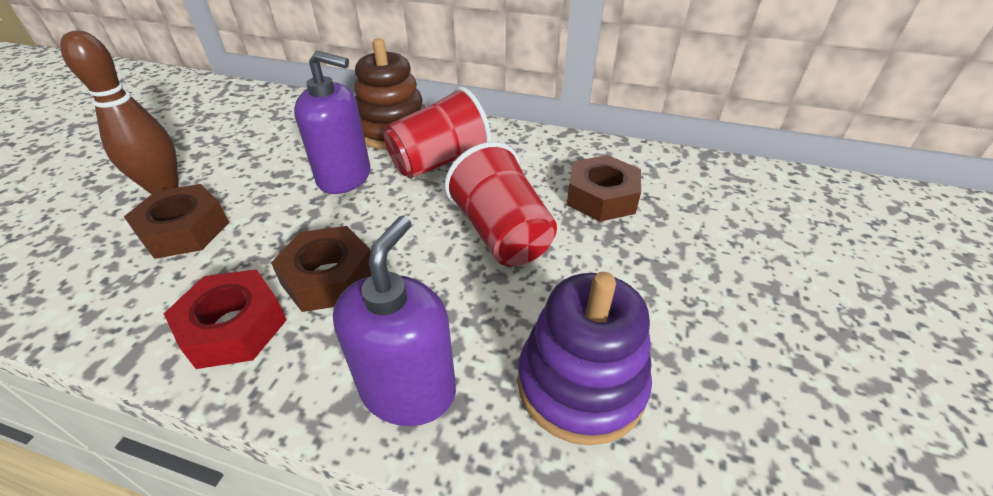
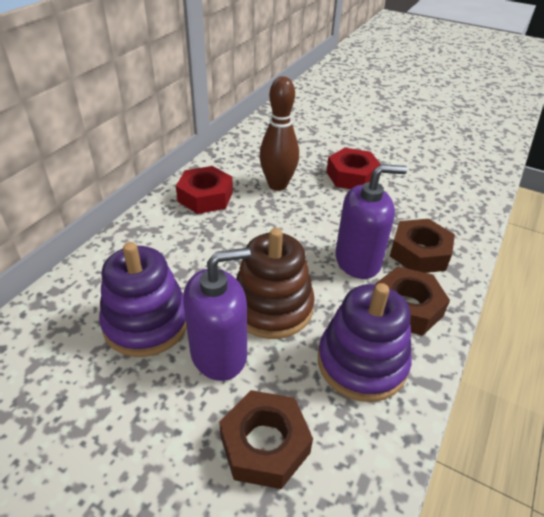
purple stacking toy: [517,272,652,445] = 1 -> [99,242,187,357] [318,283,412,402] = 2
red cup: [384,87,491,179] [445,142,557,266] = 2 -> none = 0
red nut: [164,269,287,369] = 1 -> [176,166,233,214] [326,148,380,189] = 2

